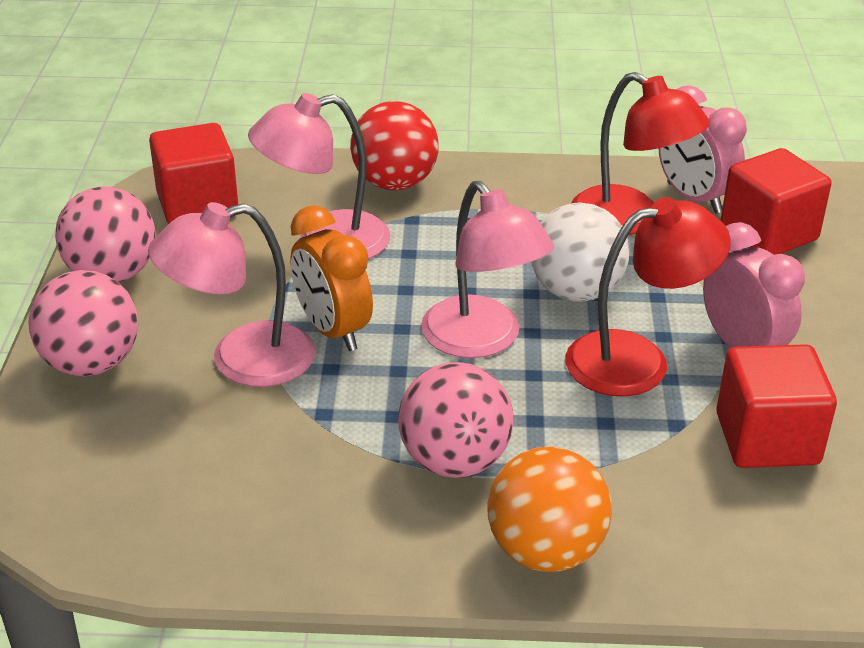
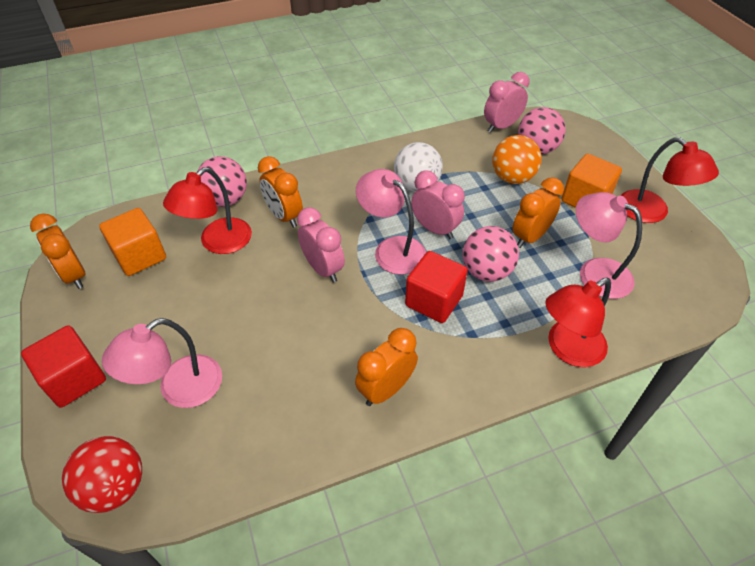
orange clock: [290,205,373,351] = 1 -> [30,213,86,289] [258,156,303,228] [355,328,418,406] [512,177,564,248] = 4
orange cube: none = 0 -> [99,208,166,276] [561,154,622,208] = 2
pink clock: [658,85,747,214] [703,222,805,348] = 2 -> [297,207,345,283] [411,170,465,239] [484,72,529,133] = 3
red cube: [149,123,238,224] [716,344,837,468] [720,148,831,255] = 3 -> [21,325,106,408] [405,251,468,323] = 2
red lamp: [565,197,731,396] [571,72,710,235] = 2 -> [163,167,252,254] [545,278,611,367] [620,137,719,223] = 3

